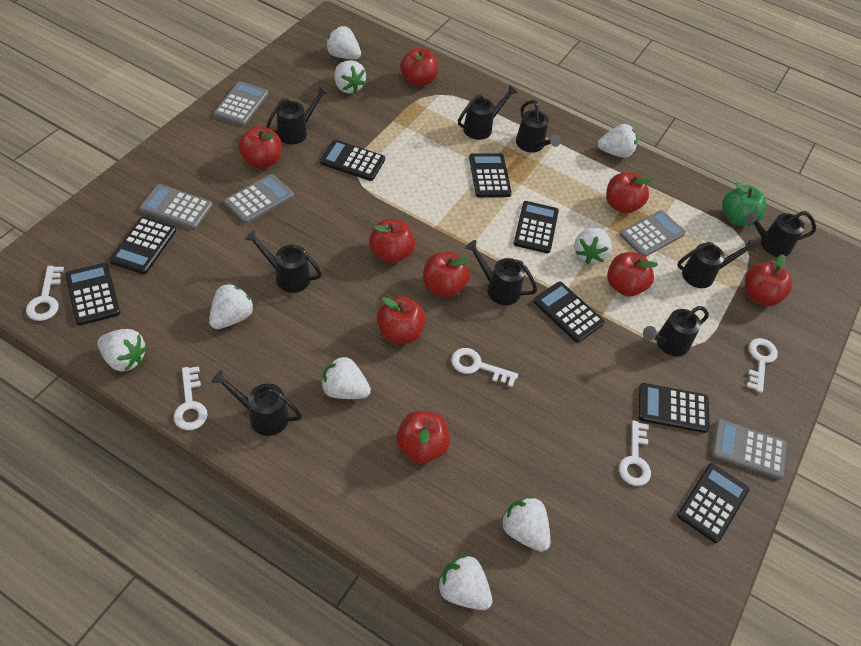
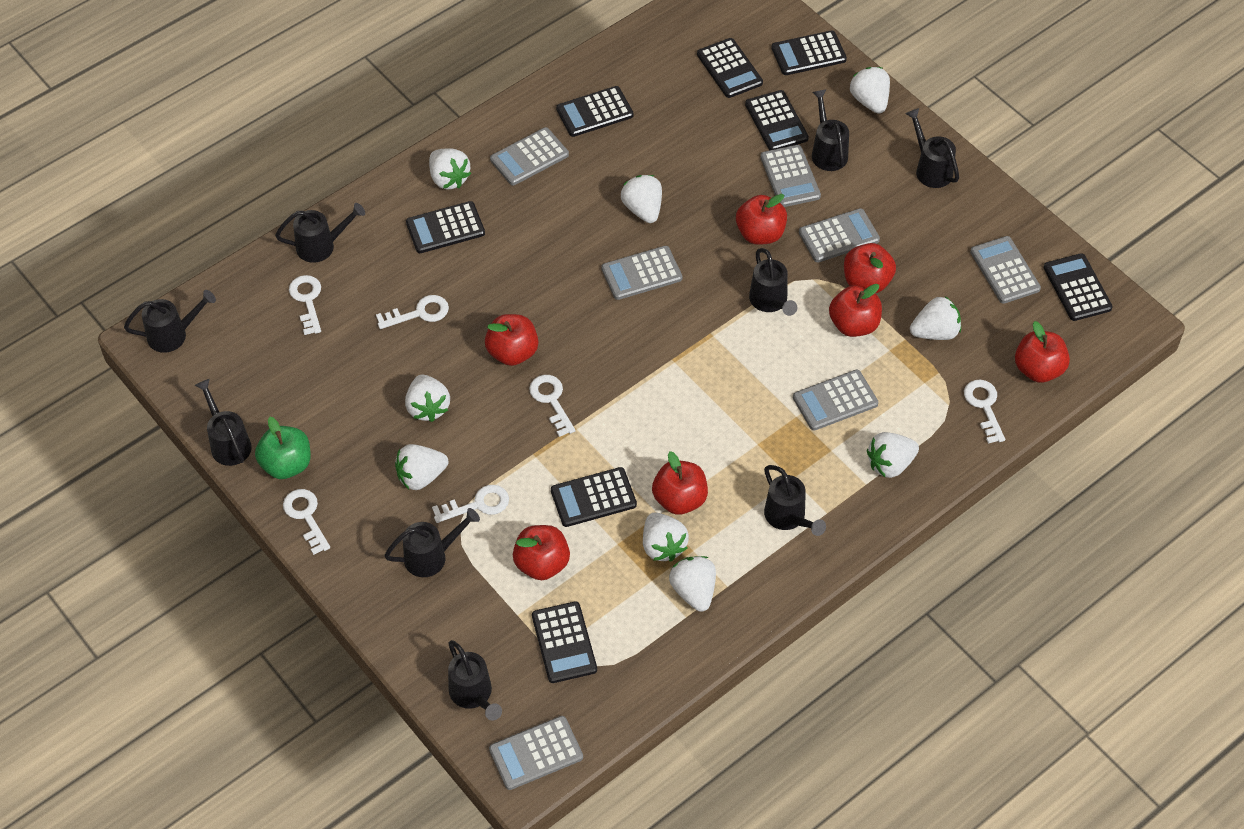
grey calculator: [139,184,213,230] [213,81,269,126] [224,174,294,224] [620,210,685,257] [711,419,787,479] = 5 -> [489,716,583,790] [490,127,569,185] [601,246,682,300] [760,145,821,207] [793,370,878,431] [799,208,880,262] [970,236,1041,304] = 7
red apple: [238,126,282,168] [369,219,415,263] [377,296,426,344] [396,411,450,463] [400,48,438,87] [423,252,470,297] [606,172,653,214] [607,252,658,296] [745,254,792,306] = 9 -> [485,314,538,366] [513,525,570,580] [652,451,708,515] [736,194,787,245] [829,284,882,337] [844,243,896,293] [1015,321,1070,383] = 7
white key: [26,266,64,321] [174,366,207,430] [451,348,518,387] [619,420,651,486] [747,338,778,393] = 5 -> [283,489,330,555] [289,275,321,335] [376,295,449,329] [432,485,509,523] [529,375,576,437] [964,380,1005,444] = 6

